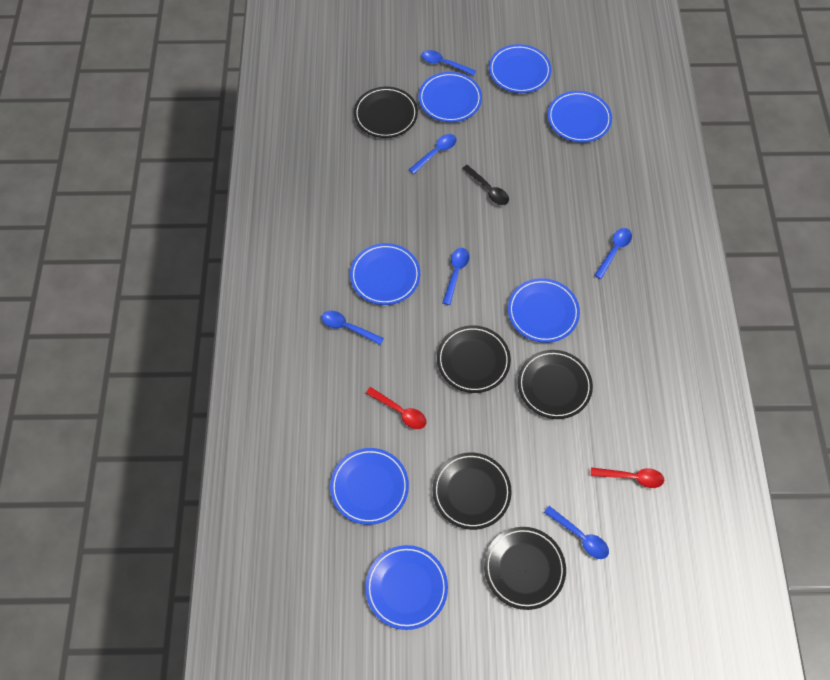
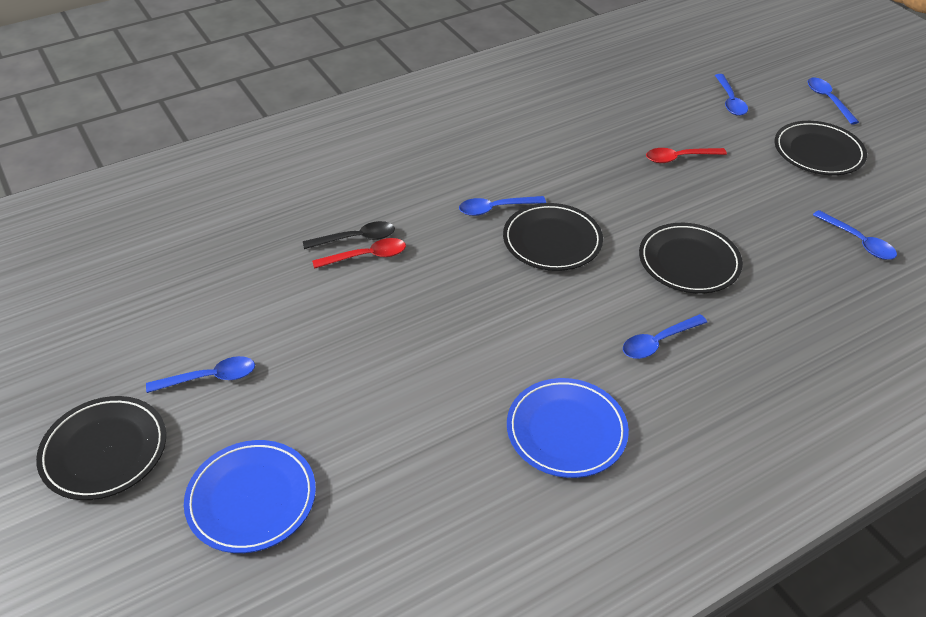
black plate: [354,87,418,138] [433,453,512,530] [437,325,511,393] [484,527,566,610] [518,350,593,419] = 5 -> [36,396,166,500] [503,203,603,271] [639,223,743,294] [775,121,867,175] = 4
blue plate: [330,448,409,525] [350,243,420,305] [365,545,448,630] [419,72,482,122] [489,44,551,93] [508,278,580,343] [547,91,612,143] = 7 -> [184,440,316,553] [507,378,629,478] = 2

